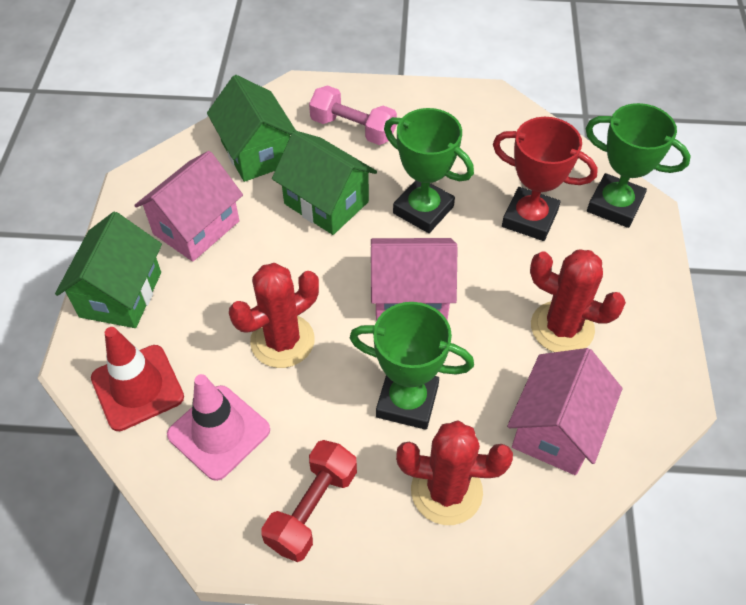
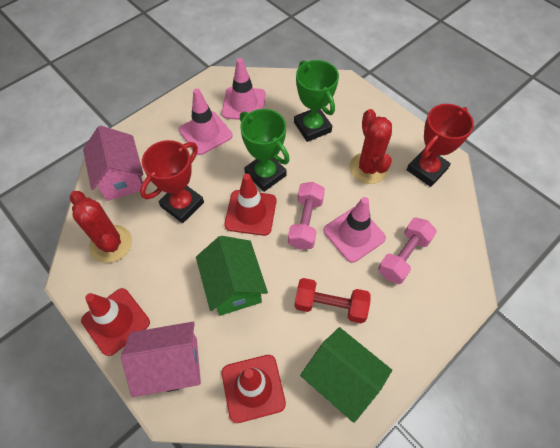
green house: [55,212,162,328] [207,75,295,182] [272,130,377,235] = 3 -> [196,236,268,316] [300,327,392,423] = 2
green trophy: [350,302,474,430] [384,108,474,233] [586,103,691,228] = 3 -> [240,109,290,192] [294,60,339,142] = 2
pink dumbbell: [309,85,397,145] = 1 -> [288,182,325,250] [378,217,437,284] = 2
pink house: [134,151,243,262] [371,238,458,321] [507,348,622,475] = 3 -> [83,126,144,201] [121,322,201,397] = 2
pink traffic cone: [167,374,270,481] = 1 -> [179,88,233,155] [222,58,266,120] [324,197,386,263] = 3
red cactus: [229,263,319,368] [396,421,513,525] [530,249,626,352] = 3 -> [70,191,132,263] [349,109,392,184] = 2
red traffic cone: [91,327,184,431] = 1 -> [81,288,150,356] [222,355,286,423] [224,174,276,236] = 3
red trophy: [493,117,598,241] = 1 -> [140,140,204,223] [406,104,474,187] = 2

